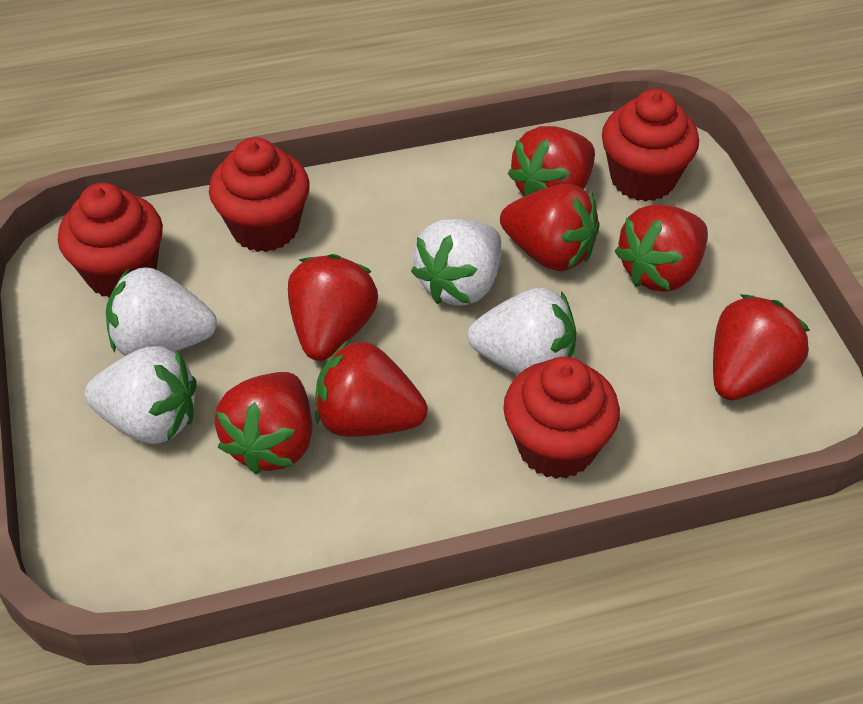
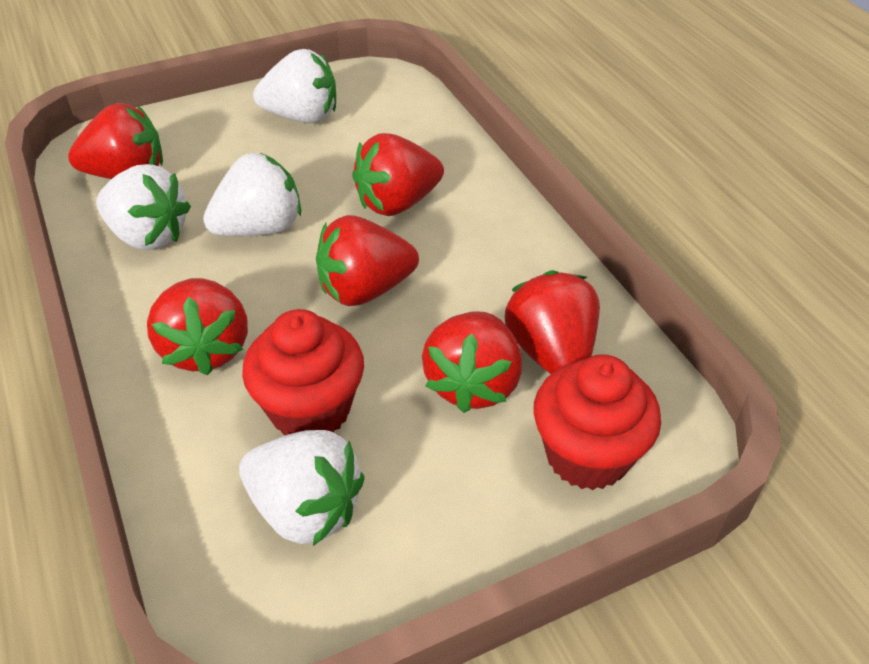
red cupcake: [58,183,163,298] [209,137,310,252] [503,357,620,479] [602,89,699,201] = 4 -> [242,309,364,435] [533,354,661,490] = 2
red strawberry: [215,372,312,474] [288,254,378,361] [315,339,428,437] [500,183,600,271] [508,126,595,197] [614,204,708,292] [713,294,810,400] = 7 -> [68,103,163,179] [147,278,248,376] [316,215,419,306] [352,133,444,216] [422,312,522,413] [505,270,600,374] = 6

